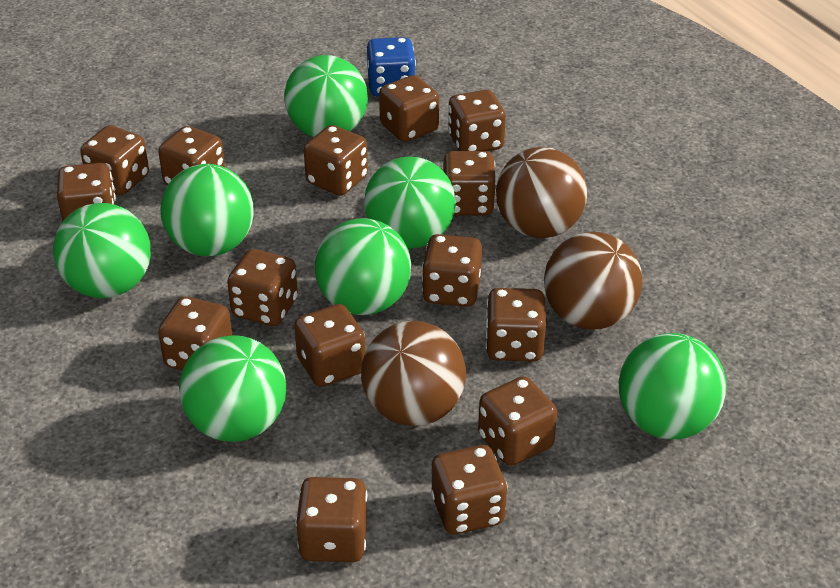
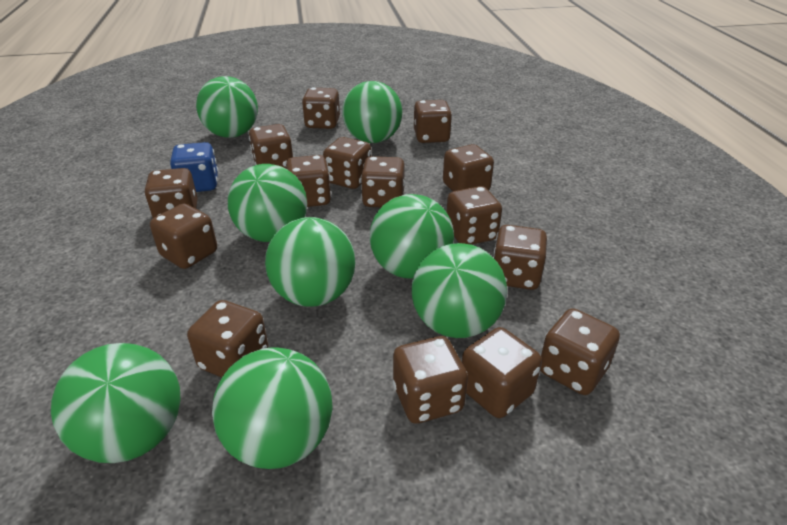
brown ball: [361,321,466,426] [496,147,587,238] [544,232,643,329] = 3 -> none = 0
green ball: [53,203,151,298] [160,164,254,256] [179,335,286,442] [284,55,368,137] [315,218,411,315] [364,156,456,249] [619,333,726,439] = 7 -> [51,343,181,463] [196,76,258,138] [212,347,333,469] [228,164,307,242] [265,217,355,307] [342,81,402,143] [370,194,454,279] [412,243,507,338] = 8

